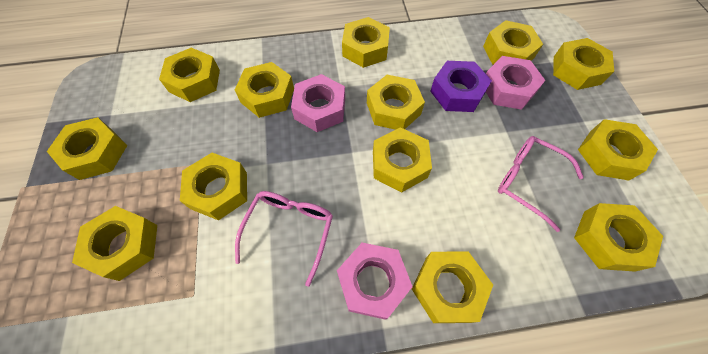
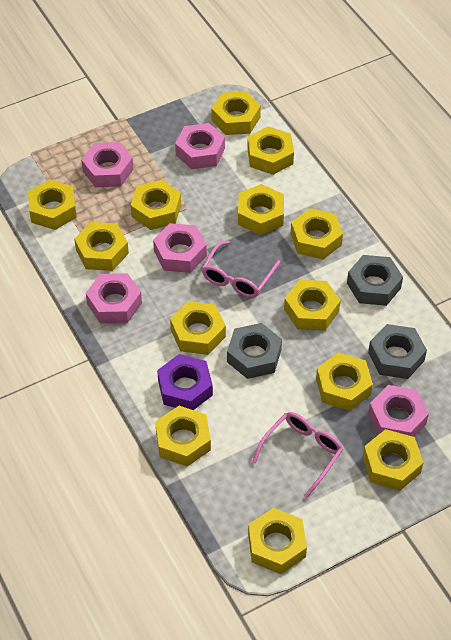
grey nut: none = 0 -> [227,323,282,379] [347,255,403,306] [368,324,427,379] = 3
pink nut: [291,74,345,132] [337,242,413,320] [486,56,546,110] = 3 -> [81,142,134,187] [86,273,142,323] [153,223,207,273] [175,123,225,169] [368,385,429,437] = 5

